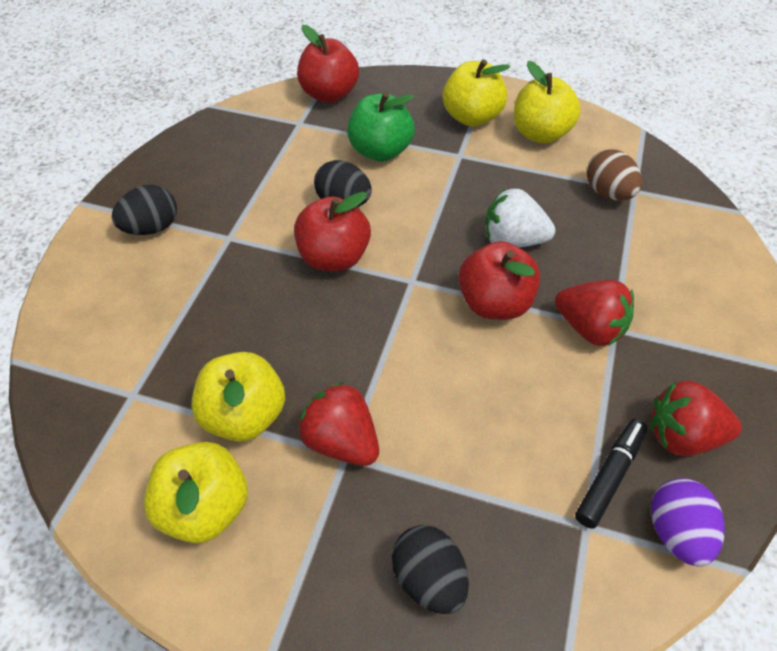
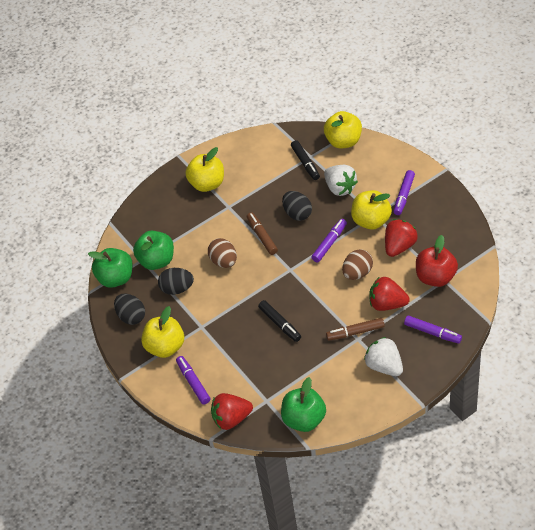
black marker: [575,419,647,529] = 1 -> [258,300,301,342] [291,140,320,180] = 2
brown egg: [587,149,642,200] = 1 -> [208,238,237,268] [342,249,373,280] = 2
brown marker: none = 0 -> [247,212,278,255] [326,318,385,341] = 2
green apple: [347,92,415,161] = 1 -> [88,248,133,288] [133,231,174,270] [281,377,326,432] = 3
purple egg: [651,478,725,567] = 1 -> none = 0
purple marker: none = 0 -> [176,356,210,405] [311,219,347,262] [393,170,415,215] [404,315,462,344] = 4
red apple: [294,192,371,271] [297,25,359,103] [458,241,540,320] = 3 -> [416,235,458,287] = 1
white strawberry: [485,189,555,247] = 1 -> [324,165,358,196] [364,337,403,376] = 2

